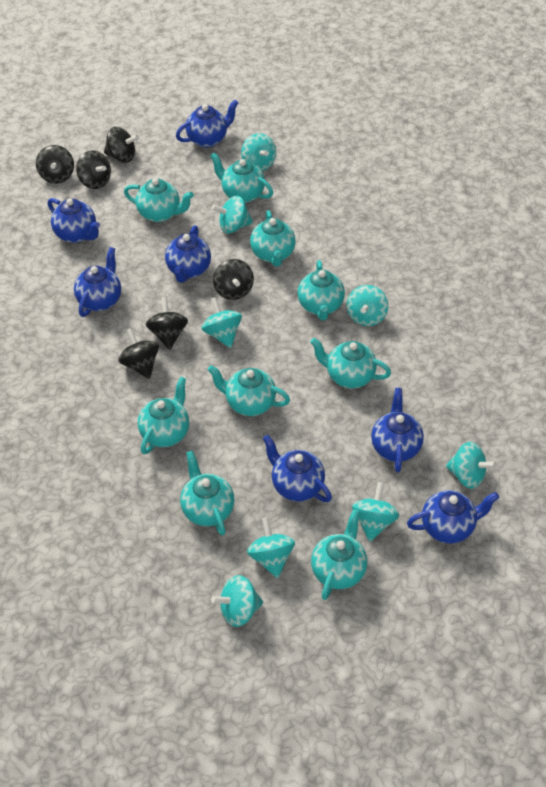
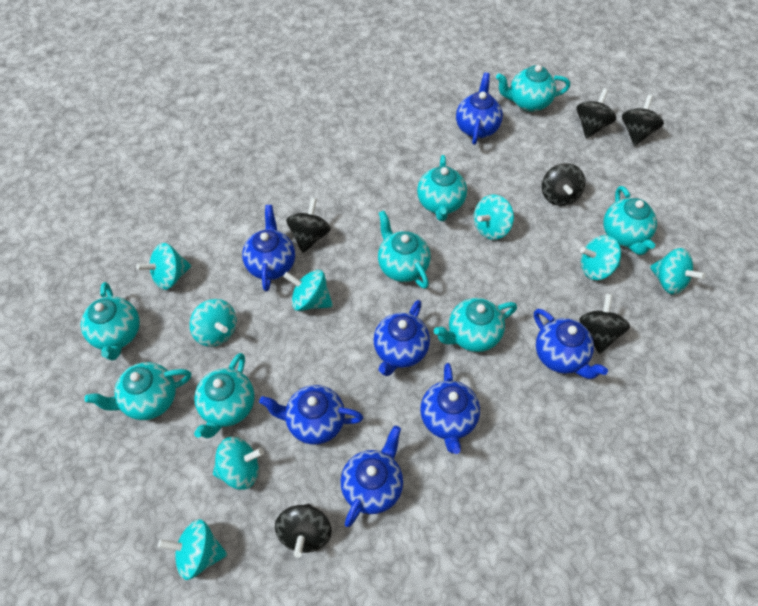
turquoise teapot: [124,178,194,222] [138,377,189,454] [180,451,234,535] [208,365,290,416] [210,153,273,203] [250,210,296,267] [298,260,345,320] [310,338,391,389] [311,509,367,600] = 9 -> [81,282,140,361] [85,362,191,420] [194,353,255,438] [378,211,430,289] [417,155,467,221] [434,298,517,352] [496,65,570,112] [603,186,657,255] = 8

